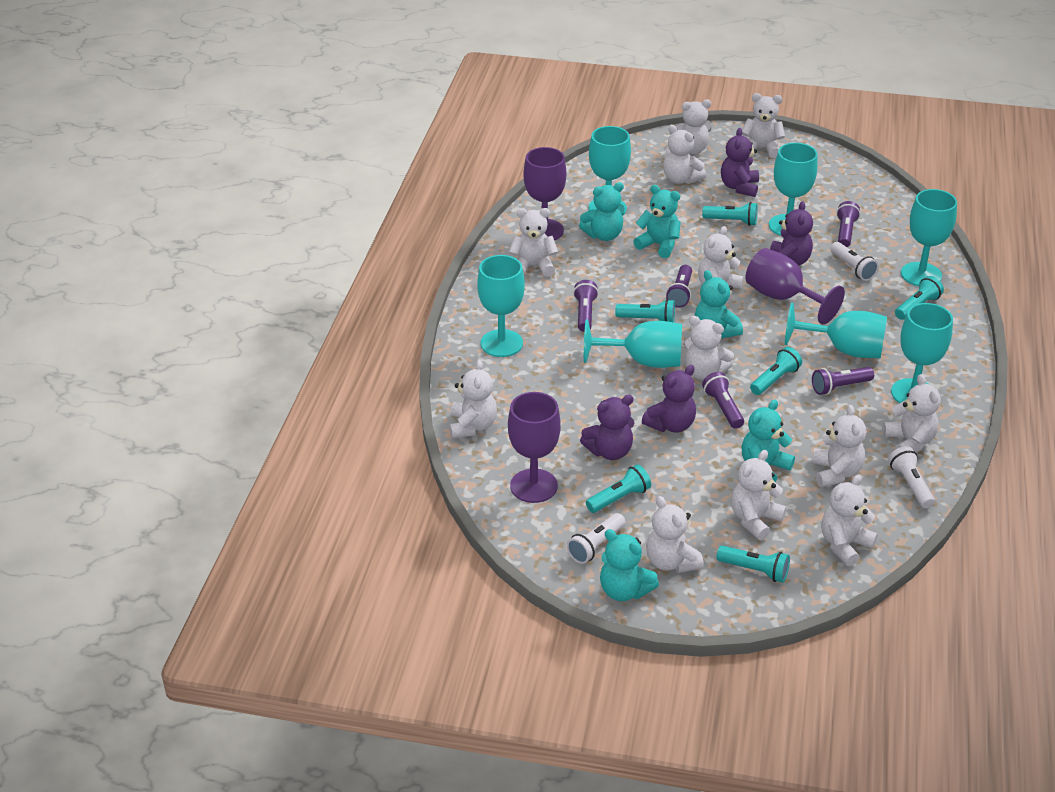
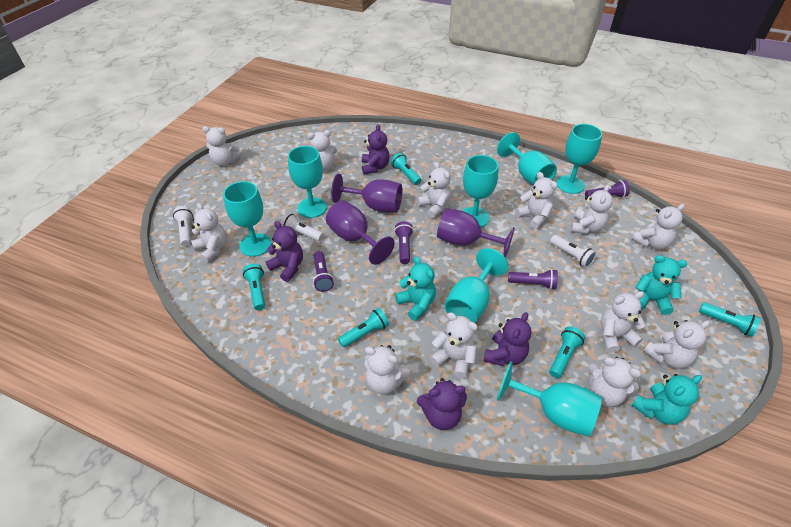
purple flashlight: [573,280,598,332] [666,265,692,308] [702,372,744,428] [812,367,874,395] [836,201,860,247] = 5 -> [313,251,334,292] [394,221,413,264] [508,269,558,290] [585,180,630,198] = 4
turquoise flashlight: [586,464,651,513] [615,299,675,323] [702,202,758,226] [717,546,790,583] [750,347,802,395] [895,276,944,320] = 6 -> [243,264,265,310] [338,308,389,348] [391,153,421,185] [549,327,585,378] [699,302,761,337] = 5
turquoise teddy bear: [579,182,625,241] [600,529,659,601] [633,185,681,258] [695,270,743,338] [742,400,795,482] = 5 -> [395,256,436,321] [631,374,702,425] [635,255,687,315] = 3

